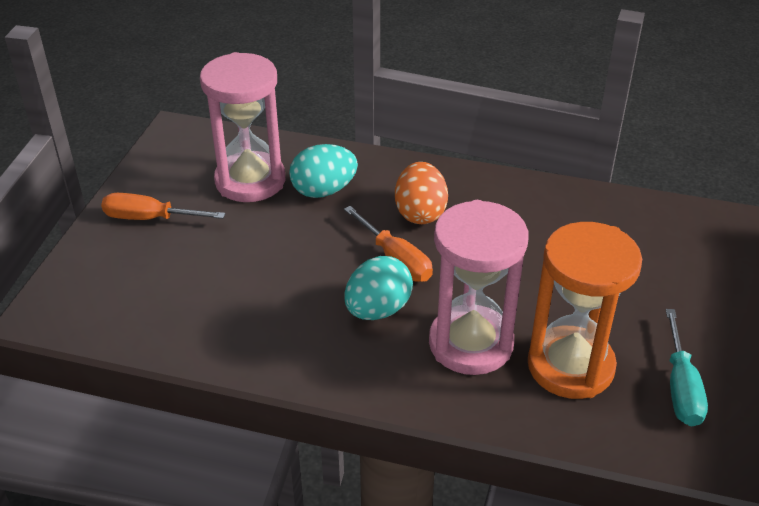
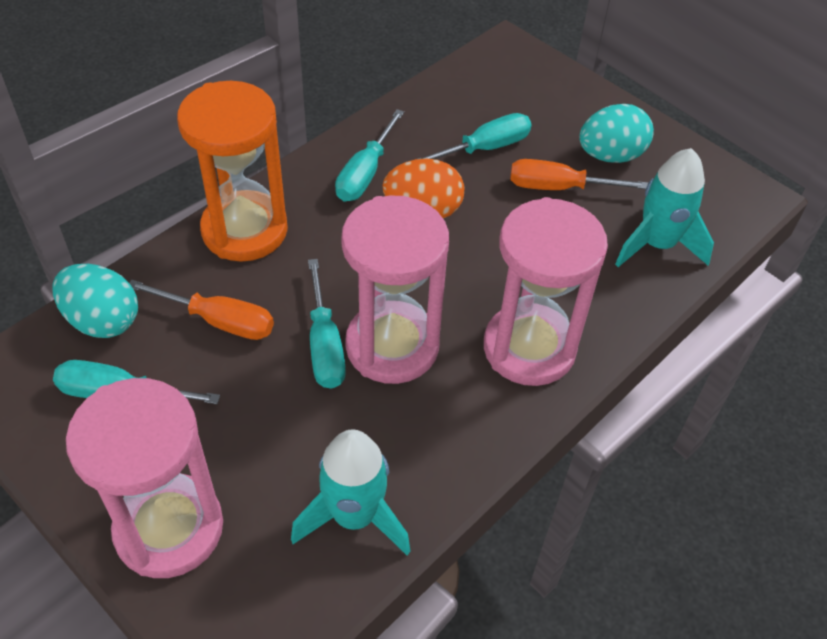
pink hourglass: [200,52,285,202] [429,200,528,375] = 2 -> [66,378,223,578] [341,195,449,384] [484,197,608,386] = 3
turquoise rocket: none = 0 -> [291,430,411,555] [615,148,714,267] = 2
turquoise screwdriver: [666,309,708,427] = 1 -> [53,360,220,404] [308,259,346,389] [335,109,404,201] [418,113,532,159] = 4

